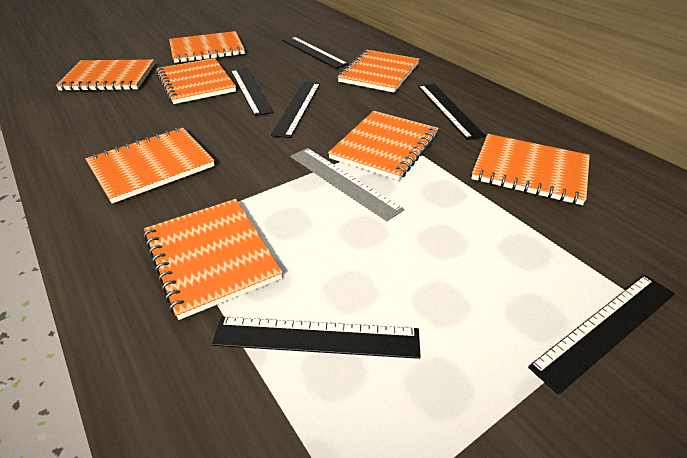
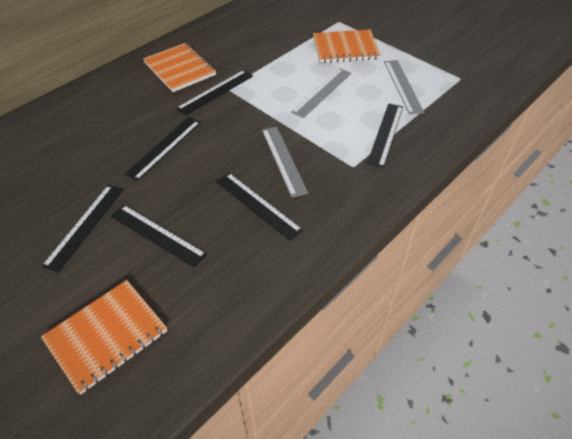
grey ruler: [290,148,404,221] = 1 -> [262,126,308,197] [291,68,352,118] [384,60,424,115] = 3
orange notebook: [56,59,155,91] [85,128,215,204] [143,199,283,320] [156,58,236,104] [169,31,245,63] [328,111,439,180] [338,50,419,93] [471,134,590,205] = 8 -> [41,280,167,395] [143,43,216,92] [313,29,381,63] = 3

